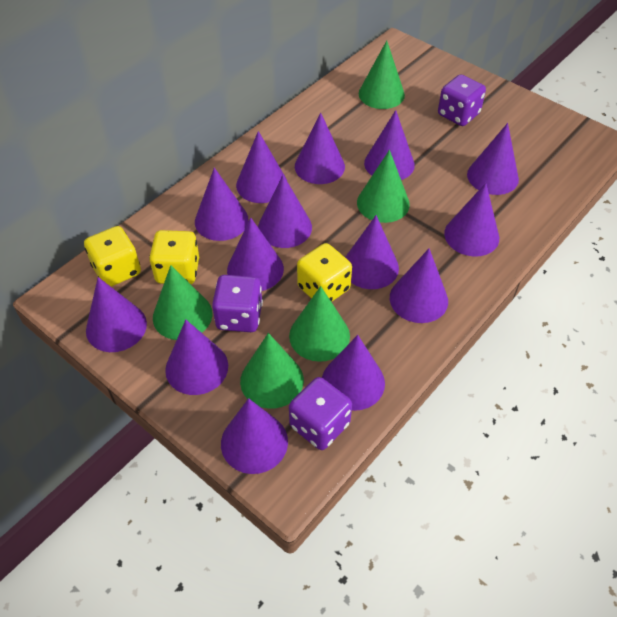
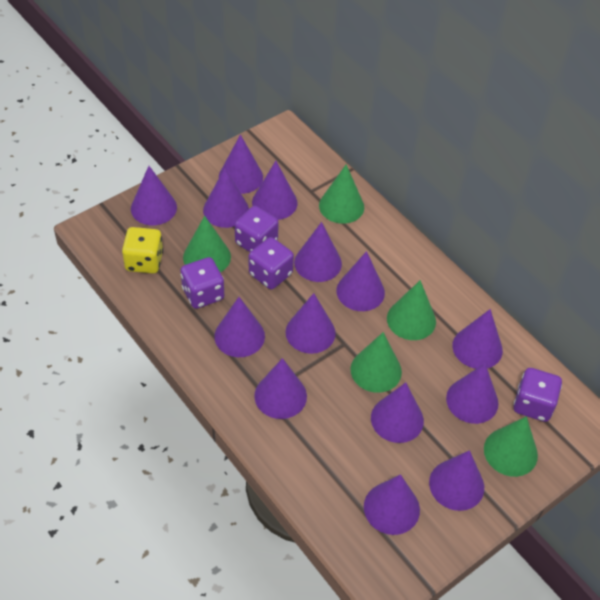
purple dice: [212,275,263,332] [289,377,352,450] [438,74,486,126] = 3 -> [180,257,224,309] [235,206,279,252] [249,237,294,289] [514,368,562,422] = 4
yellow dice: [84,226,141,287] [149,230,199,284] [297,243,352,302] = 3 -> [122,227,163,274] = 1

